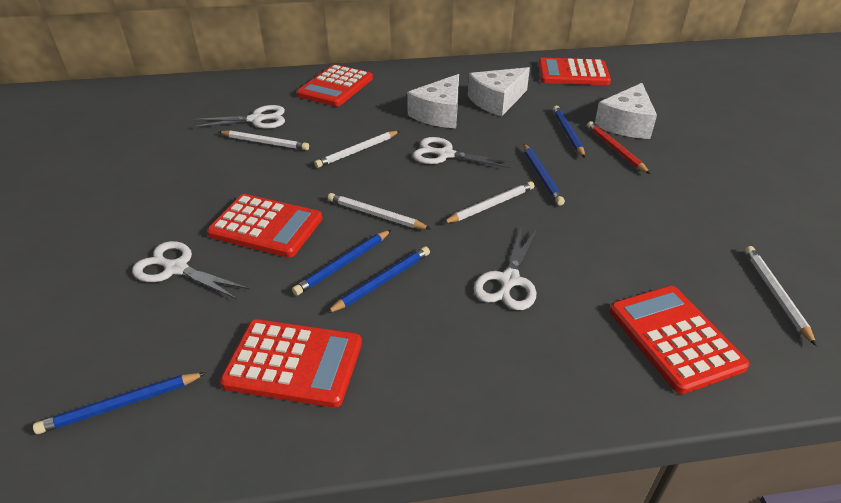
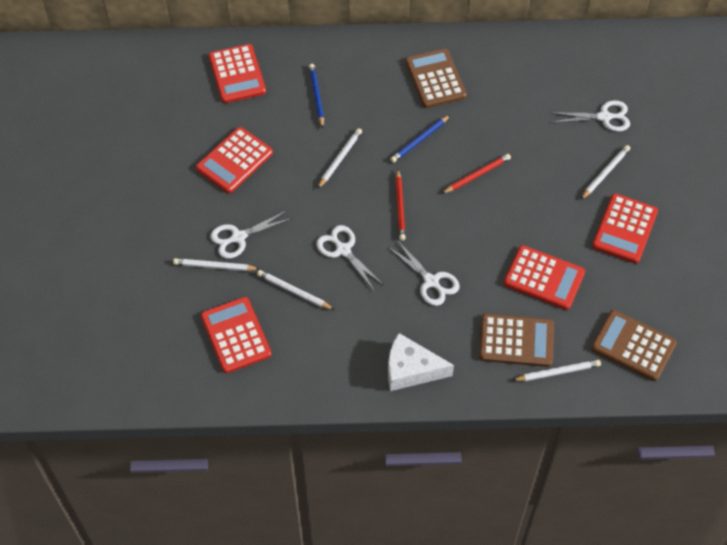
blue pencil: [33,373,206,434] [292,230,391,296] [326,246,430,314] [523,144,565,206] [553,106,585,158] = 5 -> [309,64,324,128] [390,115,450,163] = 2
brown calculator: none = 0 -> [405,48,467,108] [479,314,554,367] [591,310,677,381] = 3
red pencil: [587,121,650,174] = 1 -> [395,169,406,241] [441,154,511,194] = 2
white cheese: [407,74,459,128] [468,67,530,116] [595,83,657,139] = 3 -> [388,333,454,391] = 1

